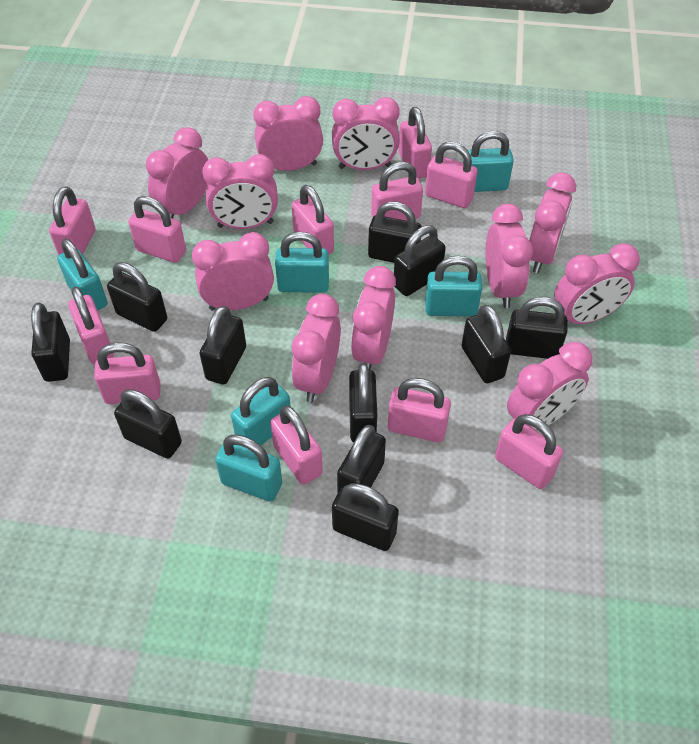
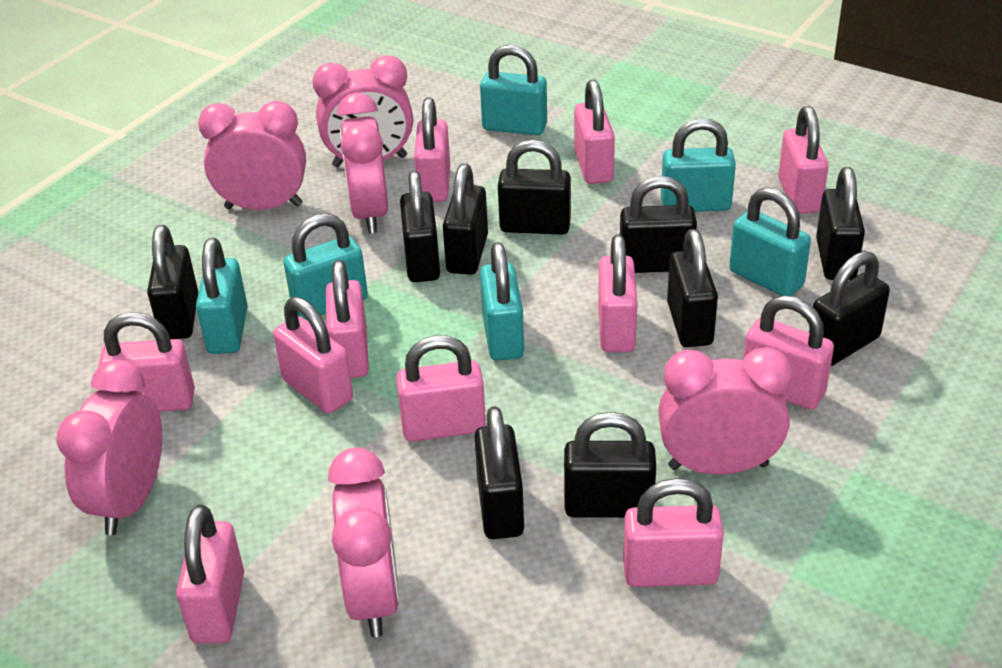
black padlock: [31,303,70,382] [107,262,167,332] [114,389,182,458] [199,306,246,385] [332,483,399,551] [337,425,386,492] [349,363,377,442] [368,202,422,263] [394,225,446,296] [462,305,511,383] [506,297,568,359] = 11 -> [147,225,198,339] [400,171,440,282] [443,164,488,275] [474,406,524,539] [498,140,571,235] [564,412,656,518] [620,176,697,273] [667,229,718,347] [809,251,890,366] [816,167,865,280] = 10
pink clock: [146,127,208,219] [192,232,274,310] [202,154,278,229] [253,96,323,171] [292,294,341,403] [332,97,400,170] [351,266,396,370] [485,204,533,308] [507,342,592,431] [529,172,576,273] [554,243,640,324] = 11 -> [56,360,162,535] [198,101,306,210] [313,55,413,167] [328,448,400,637] [337,93,388,233] [658,347,792,475] = 6

